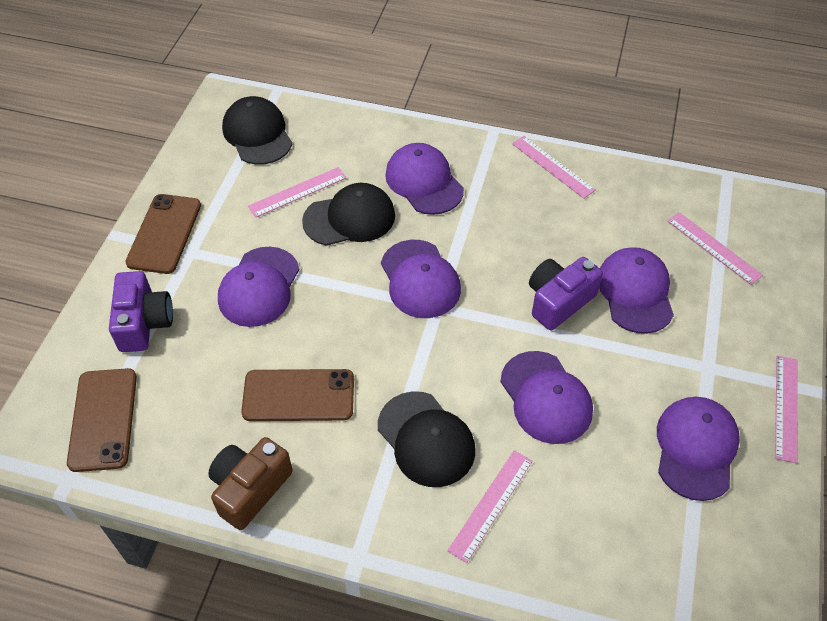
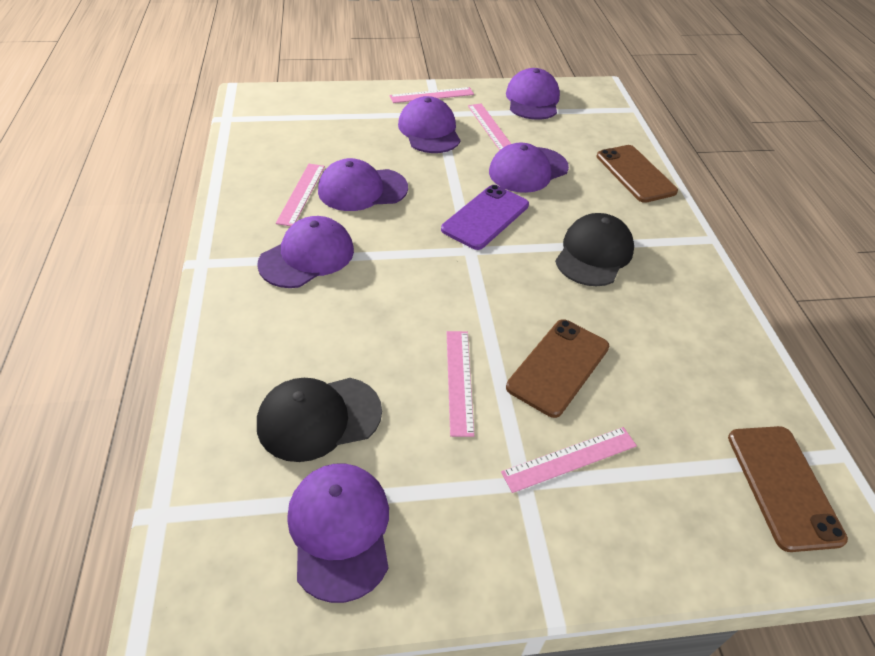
black cap: [222,96,292,165] [302,183,395,246] [378,391,475,487] = 3 -> [257,378,382,462] [555,213,634,286] = 2
brown camera: [208,437,293,530] = 1 -> none = 0
purple camera: [109,271,173,352] [529,257,603,330] = 2 -> none = 0
purple phone: none = 0 -> [441,185,529,250] = 1

